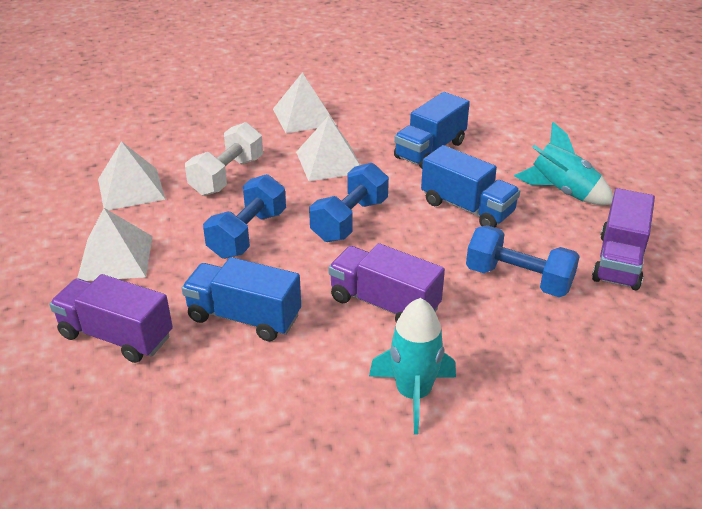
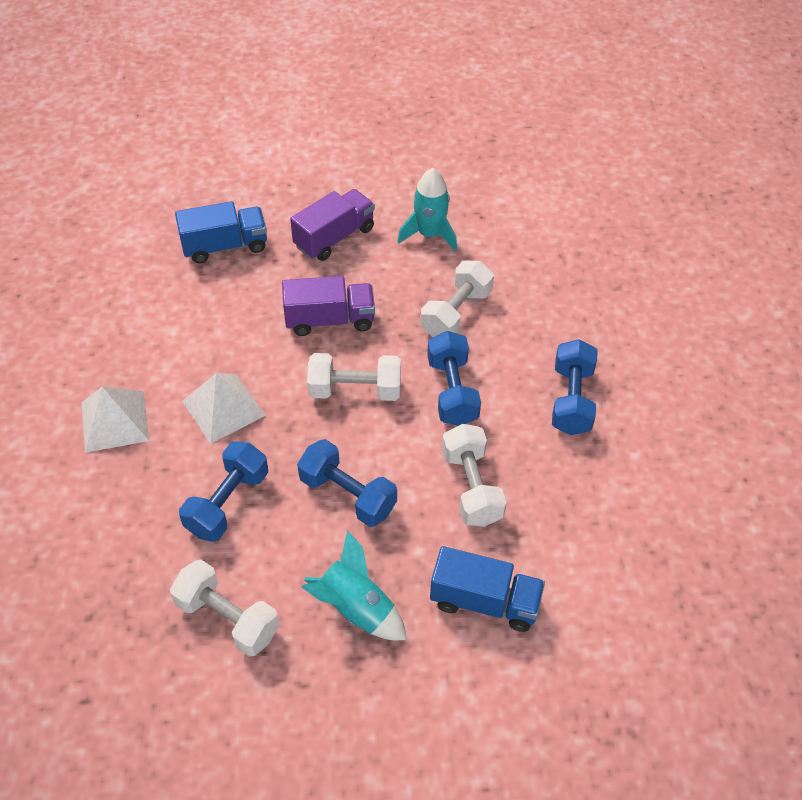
blue dumbbell: [203,174,286,259] [309,163,389,242] [466,225,580,297] = 3 -> [179,441,268,542] [297,439,397,527] [427,331,481,426] [552,339,598,435] = 4
blue truck: [182,257,301,341] [394,92,470,168] [421,145,520,227] = 3 -> [175,201,267,263] [430,546,545,632] = 2
purple truck: [49,274,173,363] [328,243,445,322] [592,188,655,291] = 3 -> [282,276,375,336] [290,189,375,261] = 2
white dumbbell: [185,122,263,196] = 1 -> [170,560,280,657] [307,353,401,401] [421,261,494,338] [442,424,507,527] = 4
white pyramid: [77,208,153,281] [98,141,166,210] [273,73,336,133] [296,116,360,181] = 4 -> [82,387,149,453] [182,373,266,444] = 2

